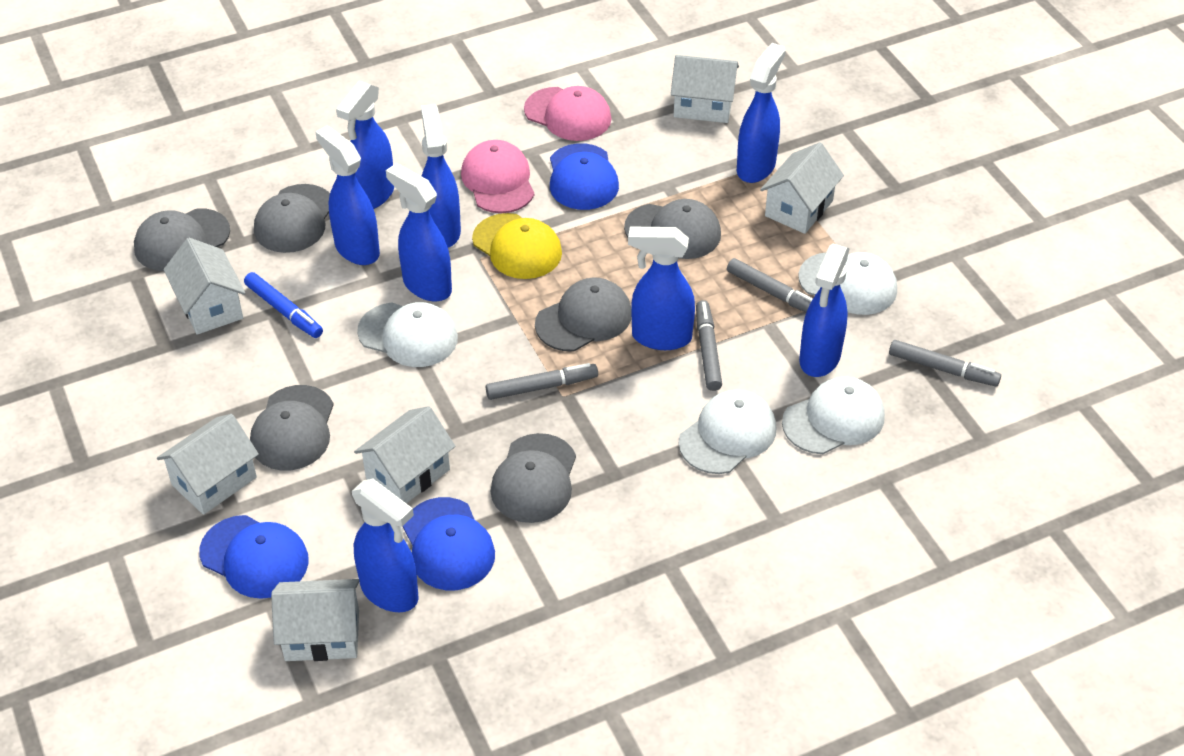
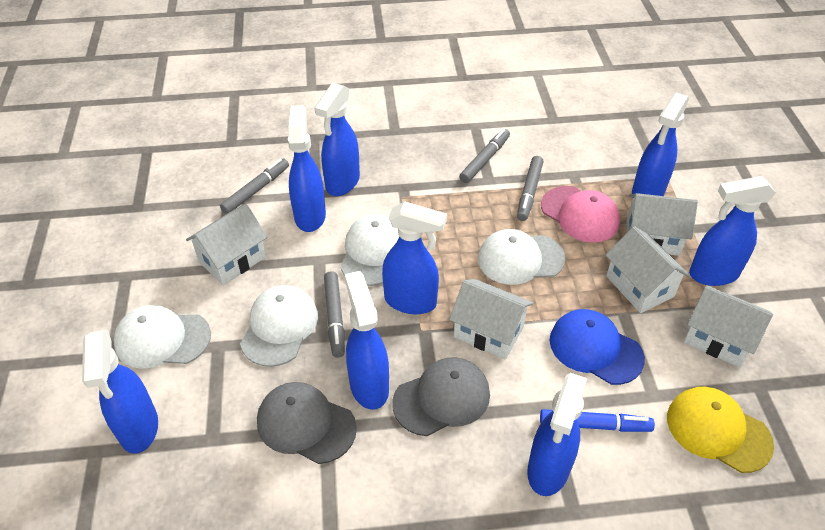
blue cap: [199,515,309,599] [403,497,495,590] [550,143,619,210] = 3 -> [550,309,645,385] = 1
grey cap: [134,208,230,271] [250,385,334,470] [254,184,330,253] [491,433,576,523] [535,278,632,351] [624,199,721,259] = 6 -> [257,382,357,464] [392,357,490,436] = 2
pink cap: [461,140,534,213] [524,86,611,141] = 2 -> [541,186,620,243] = 1
white house: [157,414,259,515] [163,238,245,335] [271,579,360,661] [354,406,455,504] [671,55,739,123] [760,142,844,234] = 6 -> [186,204,267,285] [449,279,533,359] [606,226,690,313] [626,193,698,256] [684,285,773,368] = 5

